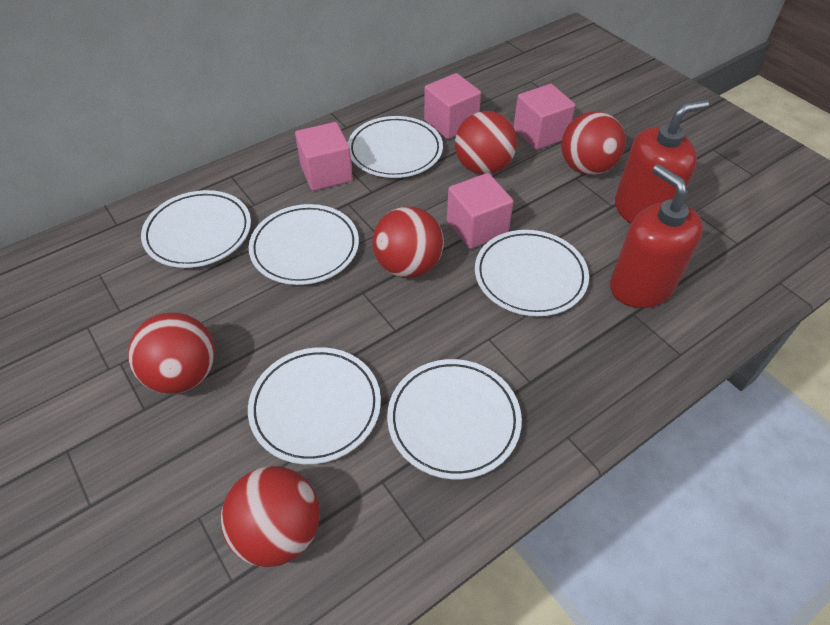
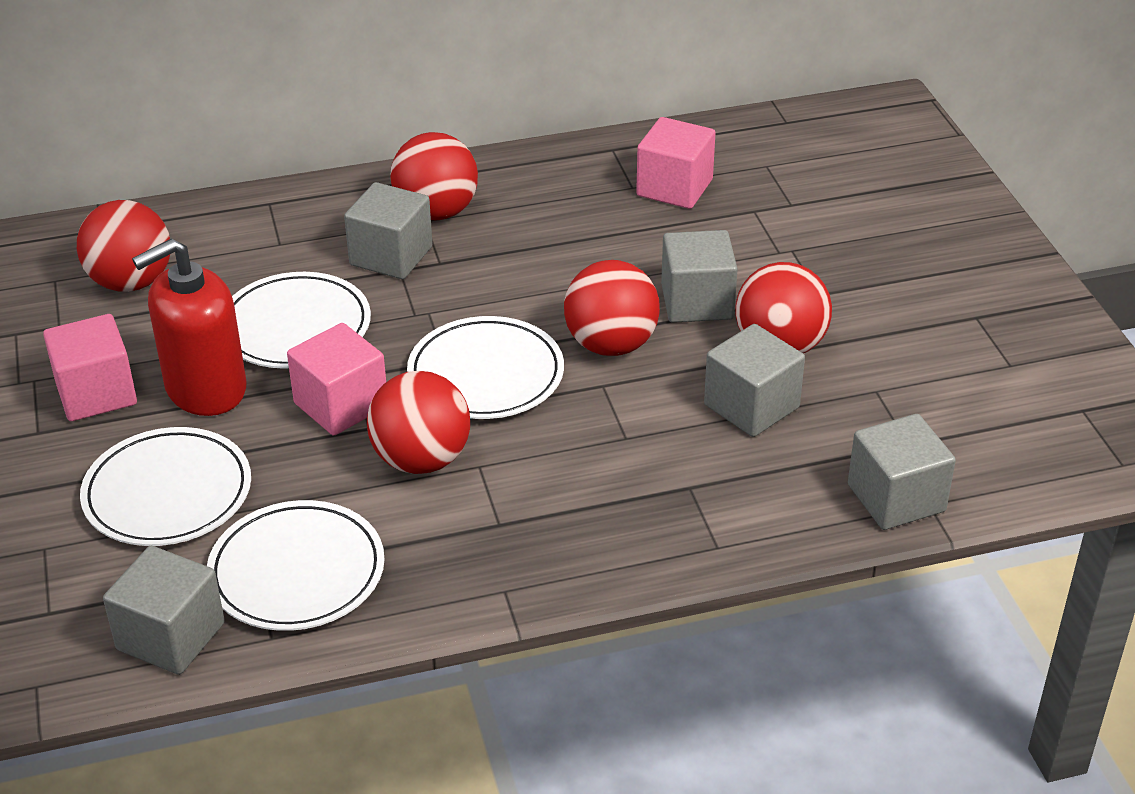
grey cube: none = 0 -> [103,546,225,675] [344,182,432,279] [661,230,738,323] [704,324,805,437] [848,414,956,530] = 5
pink cube: [295,122,353,191] [424,73,481,139] [447,173,513,249] [513,84,575,150] = 4 -> [43,314,137,421] [287,323,386,436] [636,117,716,209] = 3
red soap dispenser: [610,164,703,308] [615,99,709,224] = 2 -> [132,239,246,416] = 1
white plate: [141,190,251,268] [248,347,381,464] [249,204,359,285] [348,116,443,178] [387,359,522,479] [475,230,589,316] = 6 -> [80,427,251,546] [207,500,385,631] [232,272,371,369] [407,316,564,419] = 4

